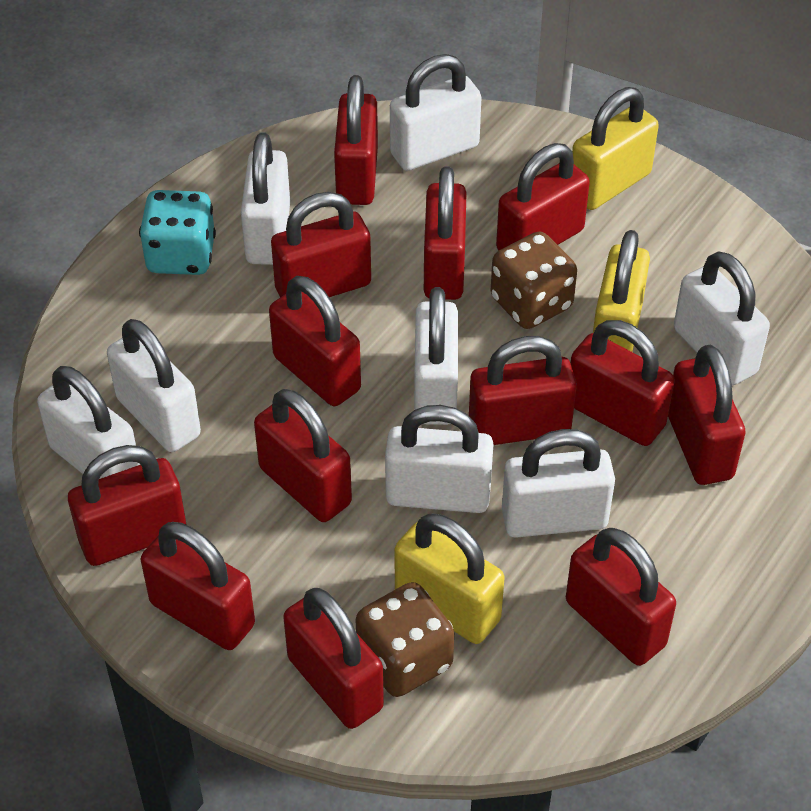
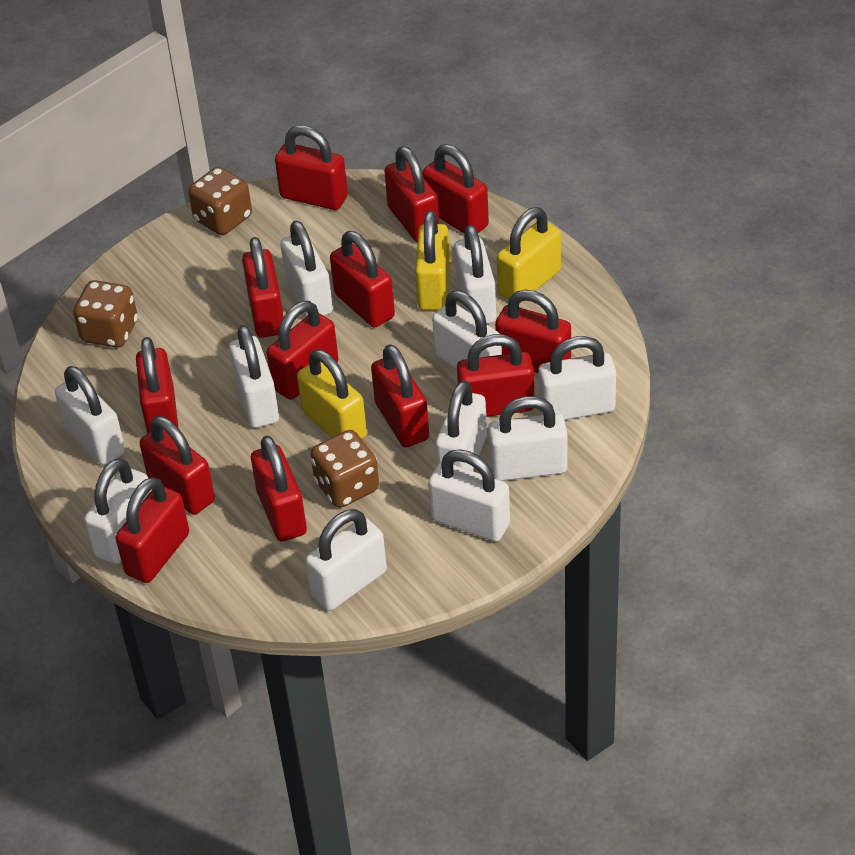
brown dice: [356,582,454,697] [490,232,577,329] = 2 -> [73,280,138,348] [188,167,252,235] [310,430,379,508] = 3
turquoise dice: [139,190,216,275] = 1 -> none = 0
white padlock: [37,366,140,479] [107,319,201,452] [241,132,290,265] [385,405,493,513] [390,54,482,171] [414,287,458,425] [502,429,615,538] [674,251,770,385] = 8 -> [55,366,125,465] [84,458,151,564] [229,325,279,428] [280,221,333,317] [305,509,387,611] [428,449,510,542] [432,291,502,370] [435,380,487,471] [454,225,496,324] [488,396,567,481] [538,336,616,420] = 11

